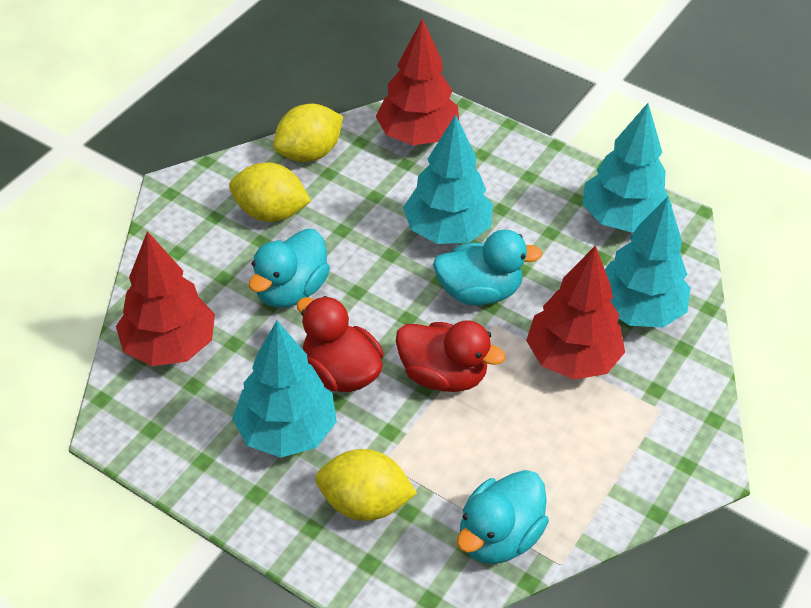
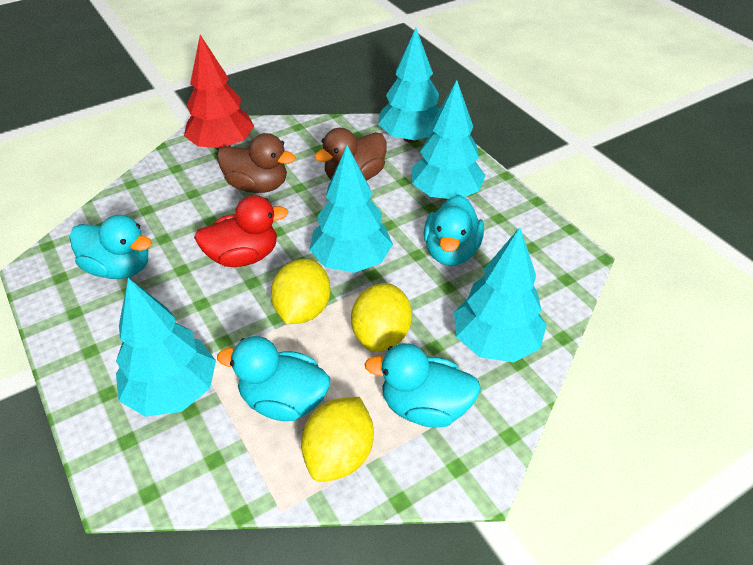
brown duck: none = 0 -> [217,133,296,193] [314,128,387,181] = 2
red duck: [297,296,384,392] [396,320,506,392] = 2 -> [194,195,288,267] = 1
red tree: [116,231,215,366] [375,18,459,145] [526,245,625,380] = 3 -> [184,35,254,150] = 1
turquoise duck: [249,229,330,307] [433,230,543,305] [457,470,549,564] = 3 -> [70,215,152,279] [217,336,330,421] [365,343,481,428] [424,195,484,266] = 4
turquoise tree: [232,321,337,458] [403,115,493,244] [583,103,672,232] [605,196,690,328] = 4 -> [116,278,216,417] [310,145,393,273] [378,28,440,143] [411,80,486,200] [454,227,547,362] = 5

